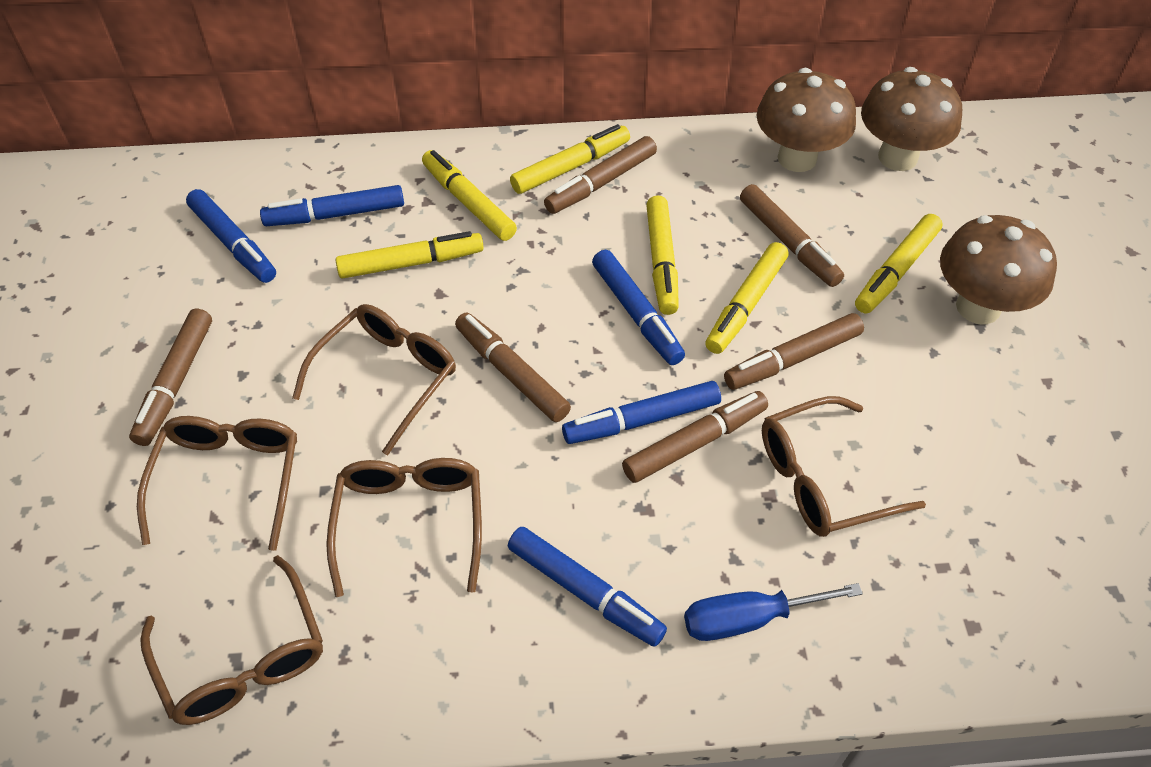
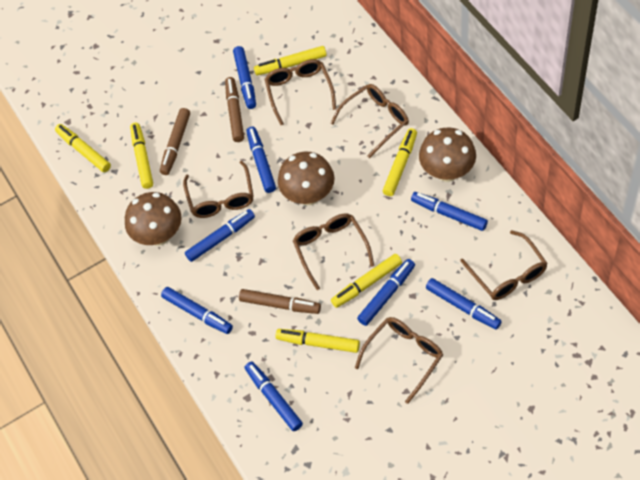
blue marker: [186,189,276,283] [260,185,404,226] [508,527,667,647] [562,381,721,444] [592,250,685,365] = 5 -> [161,287,233,334] [185,209,255,262] [233,46,256,109] [245,361,303,431] [246,127,276,193] [357,259,415,326] [411,192,488,231] [426,278,502,330] = 8
blue screwdriver: [684,583,863,641] = 1 -> none = 0
brown glasses: [137,416,297,551] [140,555,323,725] [292,304,456,455] [326,458,482,597] [762,396,926,537] = 5 -> [183,161,254,218] [264,59,337,125] [293,213,374,290] [331,84,409,158] [355,317,443,404] [460,230,548,300] = 6
brown marker: [129,309,212,446] [455,313,571,422] [544,136,657,214] [622,391,768,483] [724,313,864,390] [740,184,844,287] = 6 -> [160,108,190,175] [225,77,244,142] [239,289,321,314] = 3

